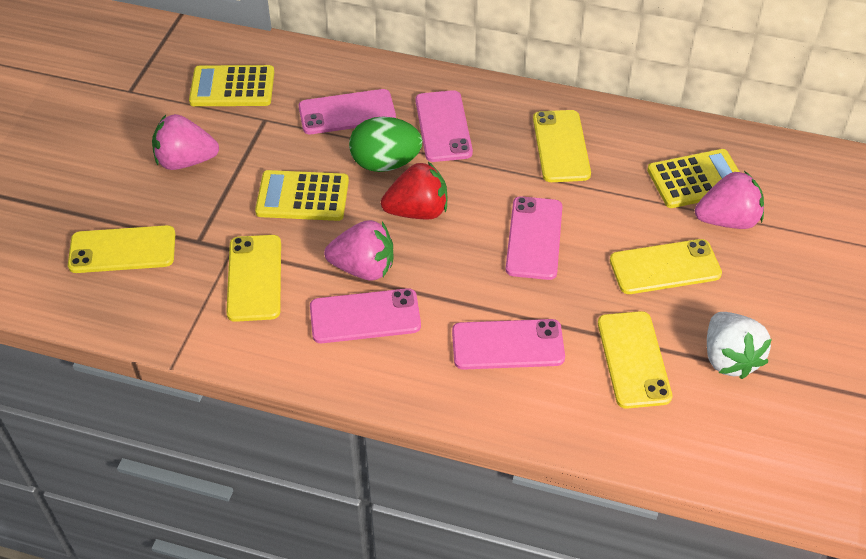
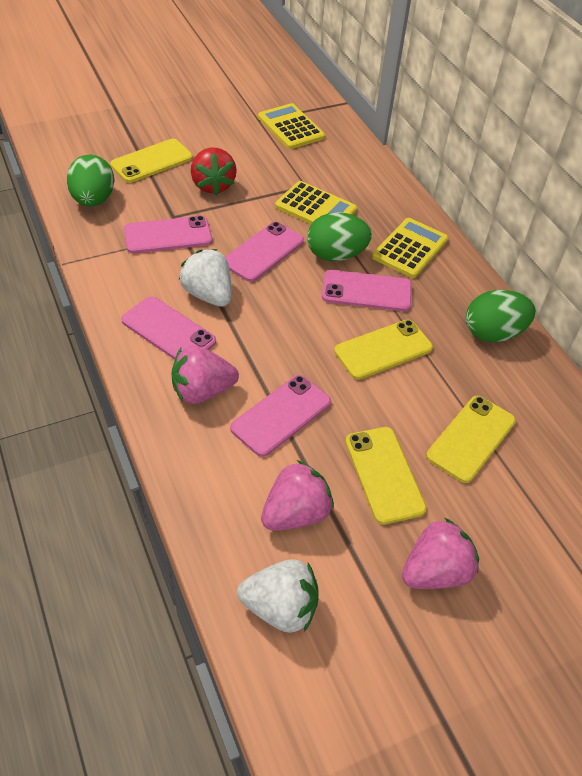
green egg: [349,116,422,172] = 1 -> [67,155,115,207] [307,212,372,261] [466,290,536,342] = 3
white strawberry: [707,312,772,379] = 1 -> [179,249,232,307] [237,559,319,633] = 2
yellow phone: [68,225,175,273] [226,235,281,322] [533,110,591,182] [598,311,672,409] [610,239,722,294] = 5 -> [110,139,193,183] [334,320,433,380] [345,427,427,525] [426,396,516,483] = 4

